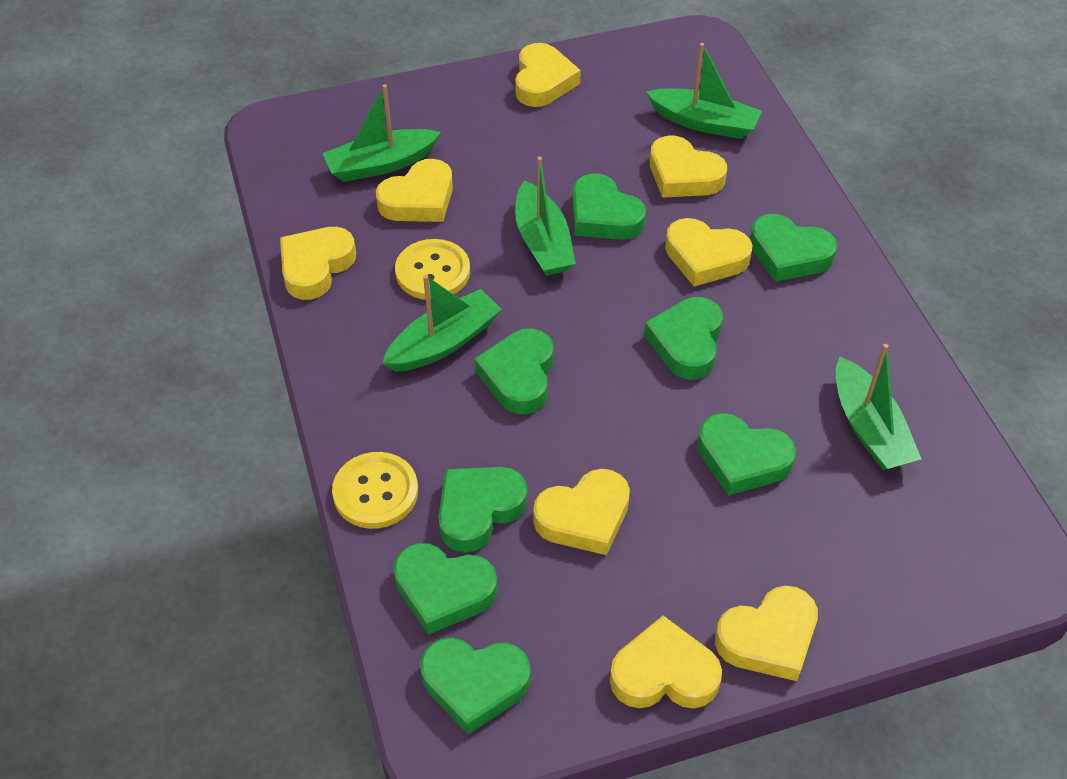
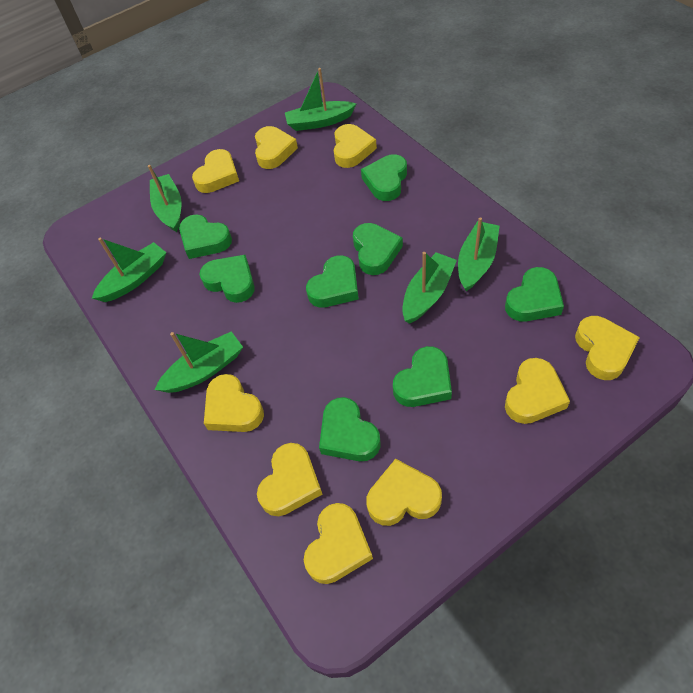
green boat: [322,84,441,182] [382,275,502,372] [515,157,576,276] [646,43,762,139] [836,344,921,470] = 5 -> [92,238,166,302] [148,165,182,232] [155,331,243,393] [285,68,356,131] [402,252,457,324] [458,217,499,291] = 6
yellow button: [332,452,418,529] [395,239,470,300] = 2 -> none = 0
yellow heart: [280,227,356,300] [376,159,453,222] [515,43,581,107] [533,469,630,555] [610,616,722,709] [650,135,727,198] [665,218,752,286] [715,586,818,681] = 8 -> [192,149,239,193] [204,374,264,432] [255,126,298,169] [257,443,323,516] [304,503,373,584] [334,124,377,168] [366,459,442,526] [505,358,570,424] [575,316,640,380] = 9

